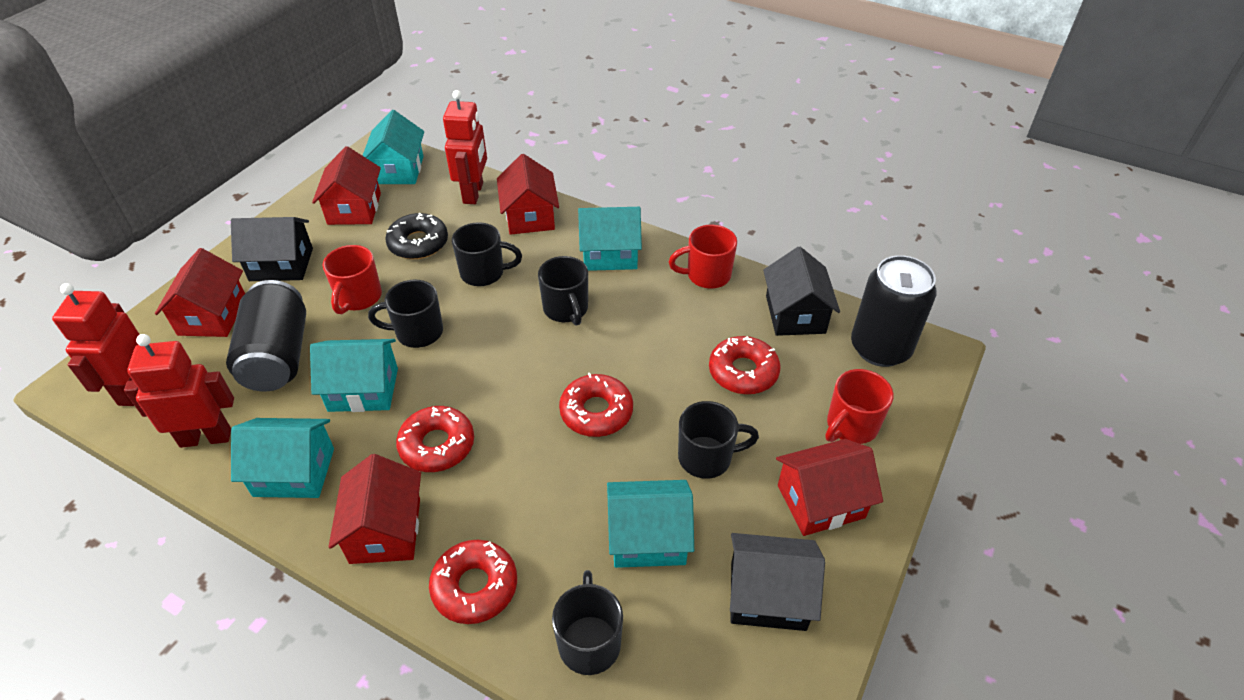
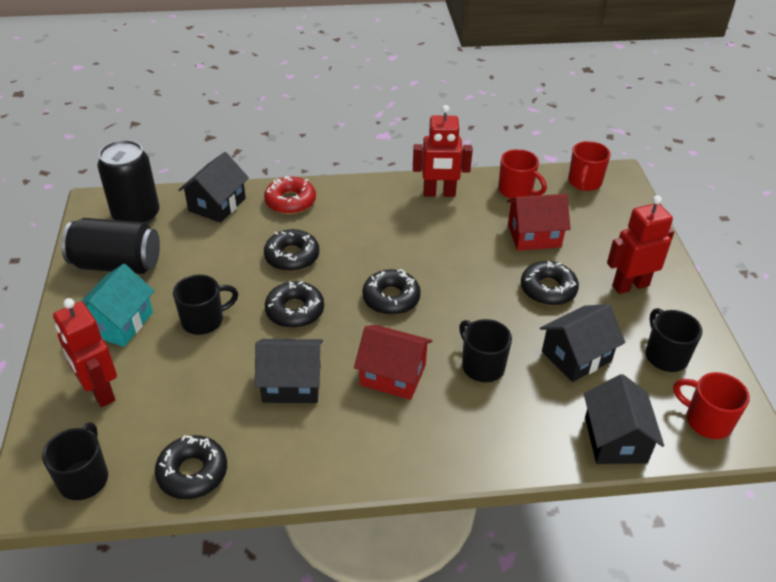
black donut: [385,213,448,259] = 1 -> [155,435,227,499] [264,229,319,271] [265,281,324,328] [362,269,421,315] [521,261,579,306] = 5
black house: [231,217,313,281] [730,533,825,631] [763,247,840,336] = 3 -> [179,152,249,223] [255,339,323,403] [540,304,625,382] [584,374,664,464] = 4
black mug: [368,280,443,348] [452,222,522,286] [538,256,588,326] [552,570,623,675] [678,401,759,479] = 5 -> [42,422,108,500] [173,275,238,335] [459,319,512,382] [646,308,702,372] = 4
red donut: [396,406,474,472] [429,540,517,624] [559,373,633,437] [709,336,780,394] = 4 -> [264,176,316,214] = 1
red house: [155,248,245,337] [312,146,381,225] [328,454,421,564] [497,154,559,235] [776,439,883,536] = 5 -> [354,325,432,400] [507,194,571,251] = 2
turquoise house: [231,418,334,498] [310,339,398,412] [362,110,424,184] [578,207,642,271] [607,480,694,568] = 5 -> [81,264,154,347] = 1

